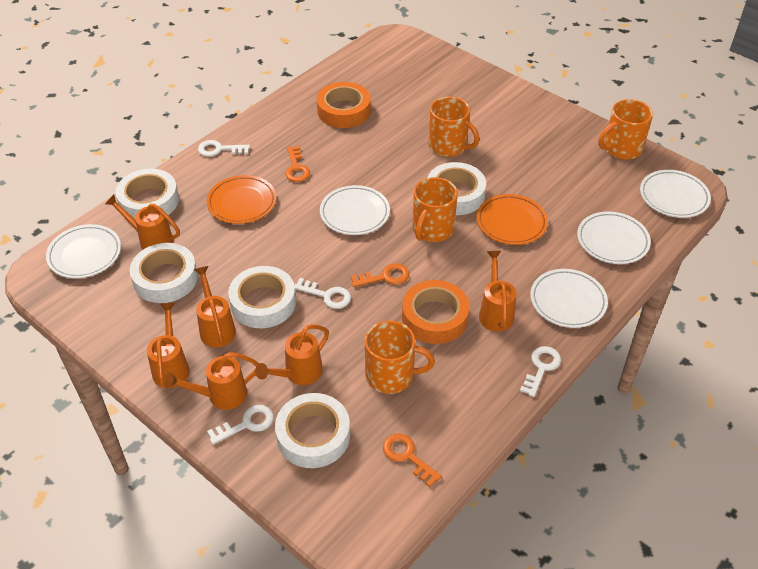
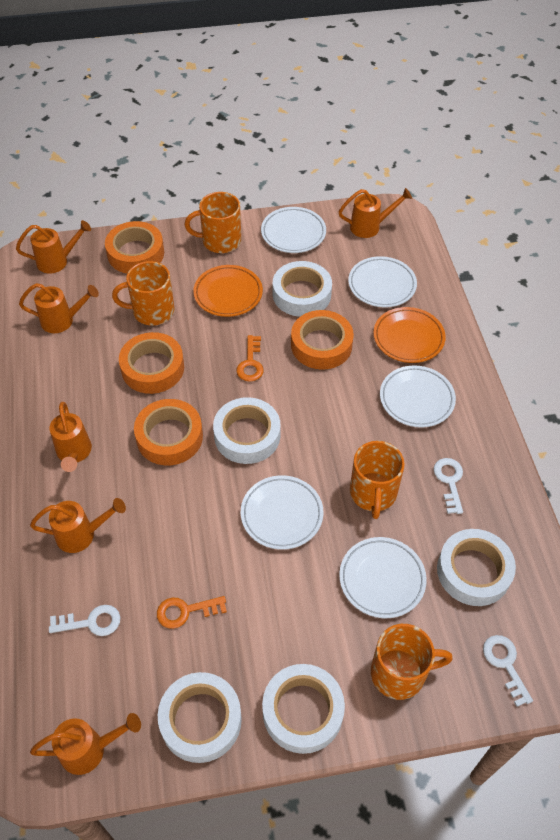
orange key: [285,146,310,182] [351,263,409,287] [383,433,442,487] = 3 -> [157,596,227,629] [237,335,263,382] = 2
orange tape: [317,82,371,128] [402,280,469,344] = 2 -> [105,221,164,273] [119,332,184,394] [134,399,203,465] [291,310,354,370] = 4
white key: [198,140,250,157] [207,405,274,445] [294,278,351,309] [520,346,561,397] = 4 -> [49,605,121,636] [434,458,463,514] [483,635,533,707] = 3

